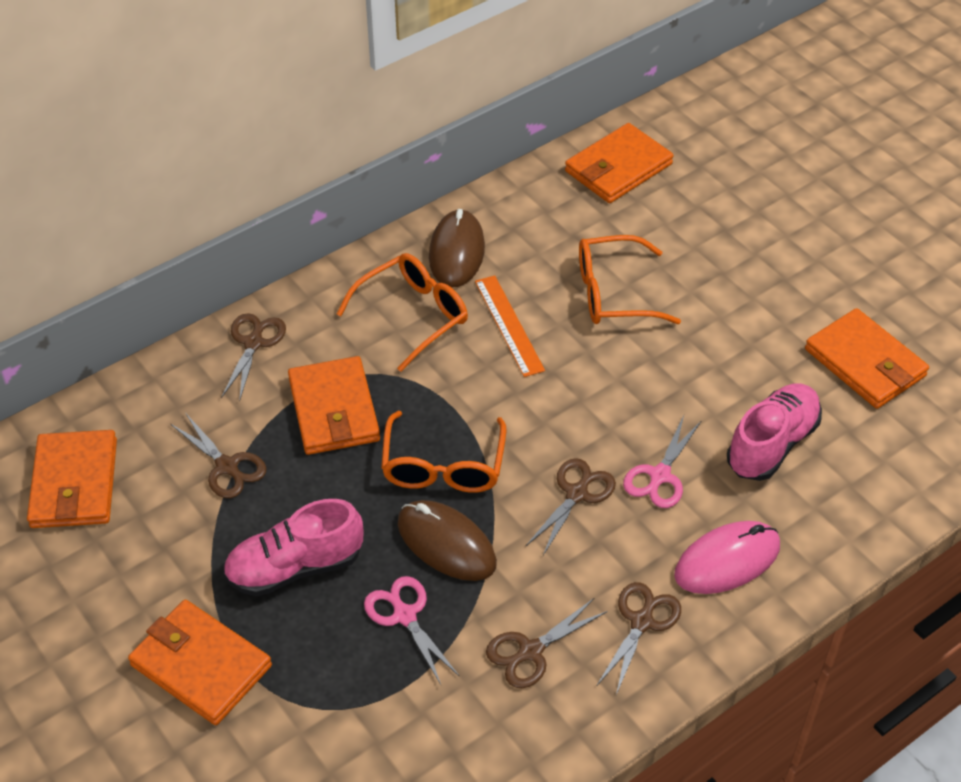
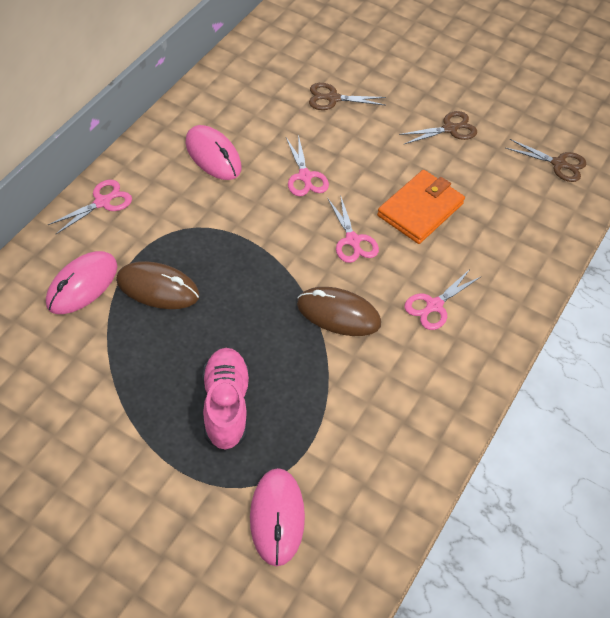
brown scissors: [171,414,266,498] [221,313,286,402] [486,598,608,688] [526,458,616,555] [597,582,681,695] = 5 -> [309,83,386,110] [399,111,477,144] [506,139,586,182] = 3
orange glasses: [337,253,468,372] [381,411,506,493] [579,235,681,324] = 3 -> none = 0
orange ruler: [475,275,545,377] = 1 -> none = 0
orange wallet: [27,430,117,528] [128,600,272,725] [288,356,380,455] [565,123,674,203] [805,308,929,409] = 5 -> [377,170,465,244] = 1
pink mouse: [674,521,780,594] = 1 -> [46,251,118,314] [185,125,241,180] [250,468,305,566] = 3
pink scissors: [364,576,460,685] [623,416,702,508] = 2 -> [48,180,132,234] [286,135,329,196] [327,195,379,263] [404,268,480,330] = 4
pink shoe: [223,499,363,596] [727,383,822,481] = 2 -> [202,348,250,450] = 1

